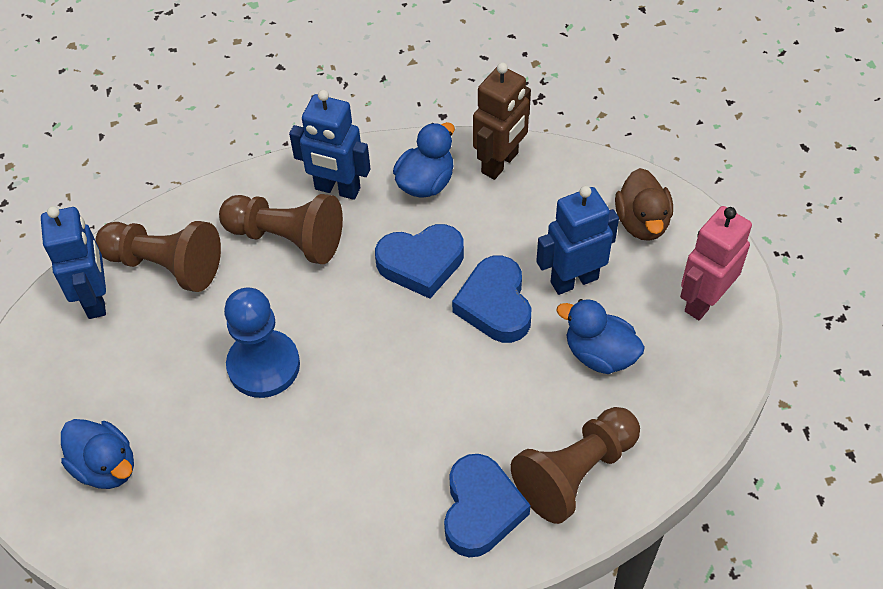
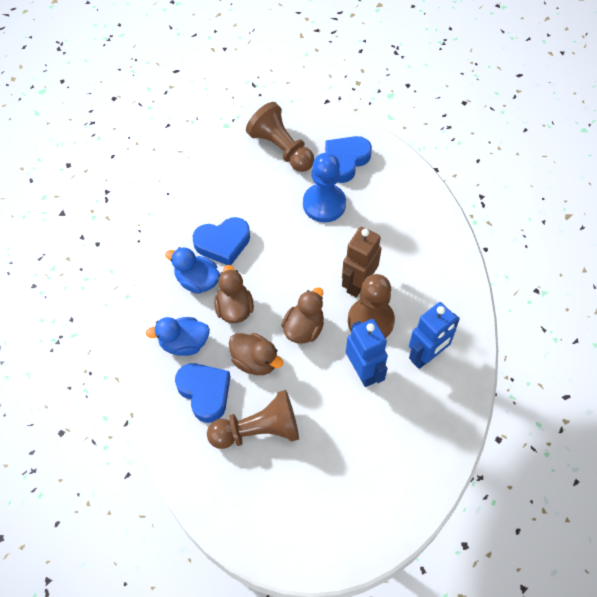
blue duck: [61,419,134,489] [393,122,455,198] [556,299,645,374] = 3 -> [146,317,210,356] [165,247,220,294] = 2
blue robot: [41,206,106,319] [289,90,371,200] [536,186,619,295] = 3 -> [346,319,388,387] [409,302,460,369] = 2
brown duck: [615,168,673,241] = 1 -> [214,265,254,323] [229,333,283,375] [281,287,324,344] = 3
pink robot: [680,206,752,320] = 1 -> none = 0

